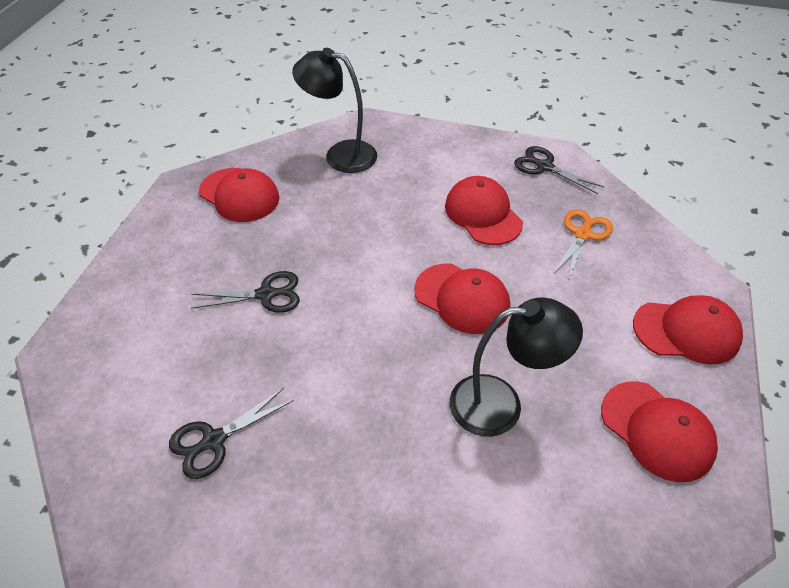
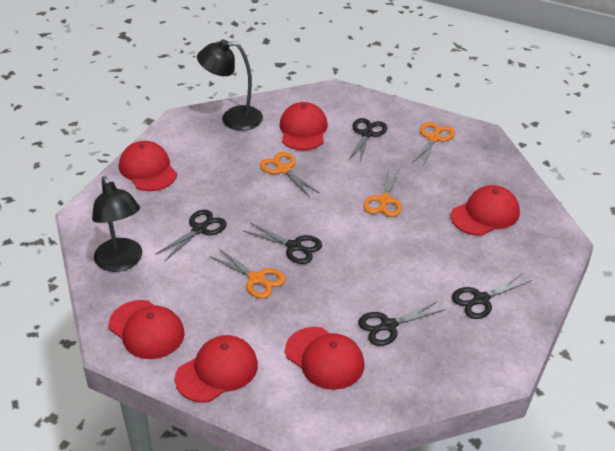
black scissors: [169,388,294,479] [191,271,300,313] [514,146,604,194] = 3 -> [155,210,227,261] [243,223,322,264] [348,118,387,161] [358,301,445,346] [452,273,532,319] = 5
orange scissors: [553,209,613,281] = 1 -> [210,248,286,299] [260,152,320,197] [363,168,402,217] [412,122,455,167] = 4
red cap: [199,168,279,222] [414,264,510,334] [445,176,523,245] [601,381,718,482] [633,295,743,364] = 5 -> [109,300,185,359] [119,141,177,191] [175,335,258,403] [280,102,328,150] [285,327,365,390] [451,185,520,236] = 6

